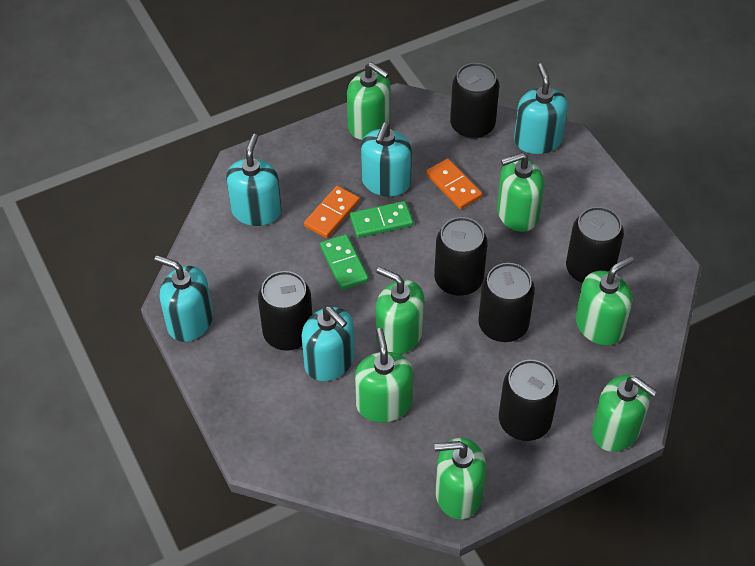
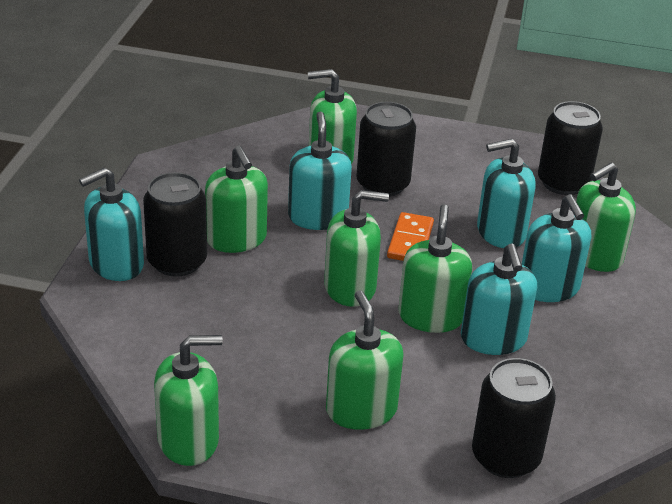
black can: [258,271,312,351] [434,217,488,296] [450,63,500,139] [478,263,535,342] [499,360,559,441] [566,207,624,283] = 6 -> [143,172,207,277] [356,102,416,197] [472,358,556,478] [538,101,603,195] = 4
green domino: [320,234,369,290] [350,201,413,238] = 2 -> none = 0
orange domino: [304,186,360,238] [426,159,482,209] = 2 -> [387,212,434,261] = 1

